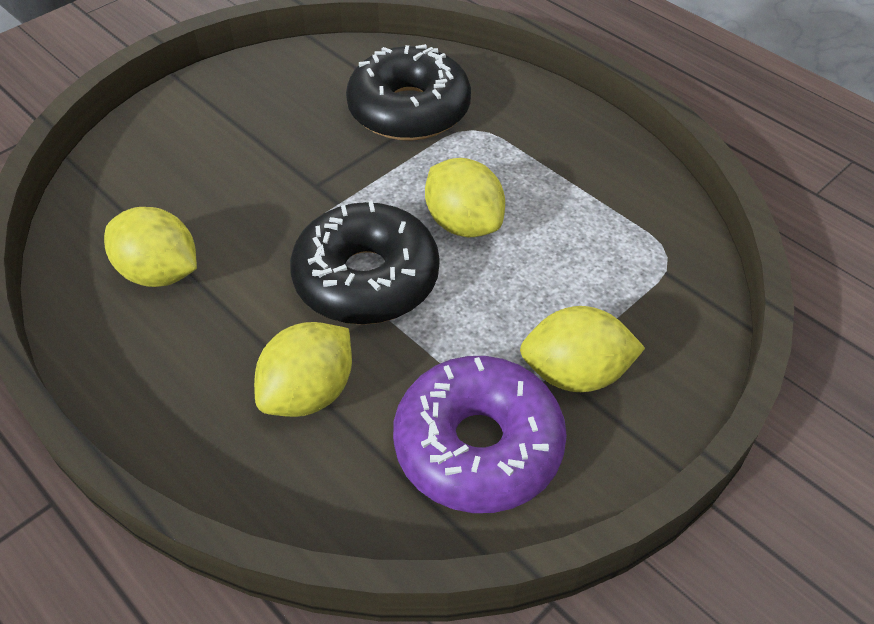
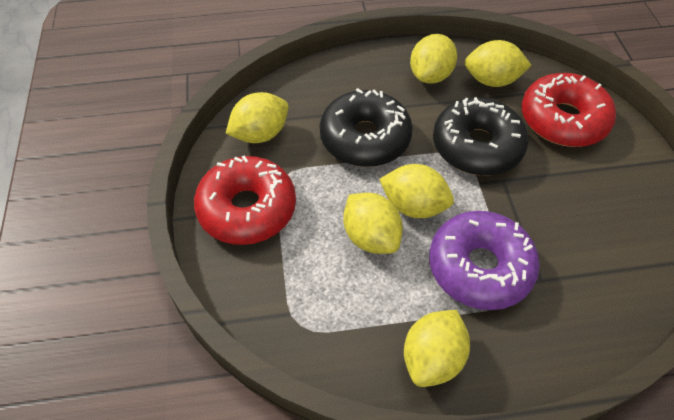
red donut: none = 0 -> [194,156,296,245] [522,73,616,147] = 2
yellow lemon: [104,207,197,287] [254,322,352,417] [425,158,505,237] [520,306,645,392] = 4 -> [226,92,289,143] [343,193,403,254] [379,164,454,218] [404,310,470,387] [410,34,457,84] [465,40,531,87] = 6

